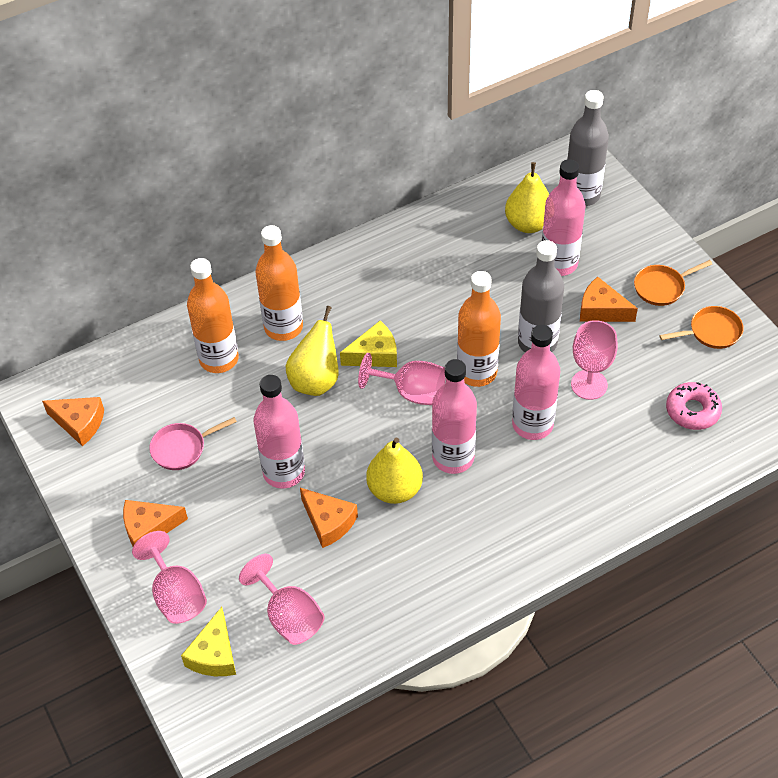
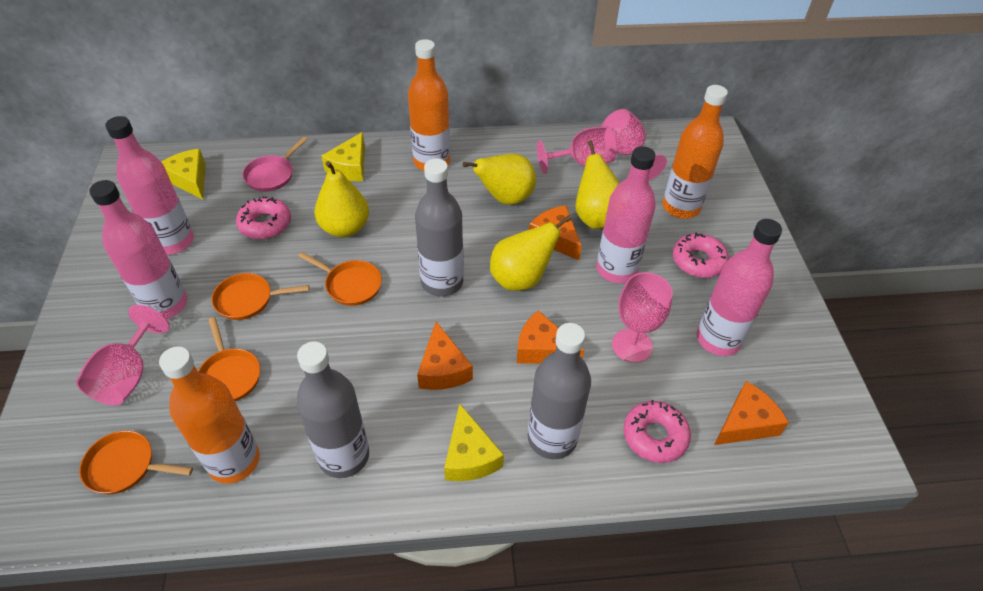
grey bottle: [518,240,564,352] [567,90,609,206] = 2 -> [296,341,369,478] [415,158,464,297] [528,323,591,459] = 3
orange pan: [634,260,712,306] [659,306,744,349] = 2 -> [79,430,193,494] [198,317,260,401] [212,273,309,320] [298,252,382,306] = 4
pink donut: [666,382,722,430] = 1 -> [236,197,291,239] [623,400,691,463] [673,233,729,278] = 3
yellow cheese: [181,607,236,676] [340,321,397,367] = 2 -> [161,149,206,199] [321,132,365,181] [444,403,504,481] = 3
yellow pear: [286,306,339,396] [366,438,423,504] [505,162,549,233] = 3 -> [314,161,369,237] [462,154,536,205] [490,215,572,291] [575,140,620,229] = 4

